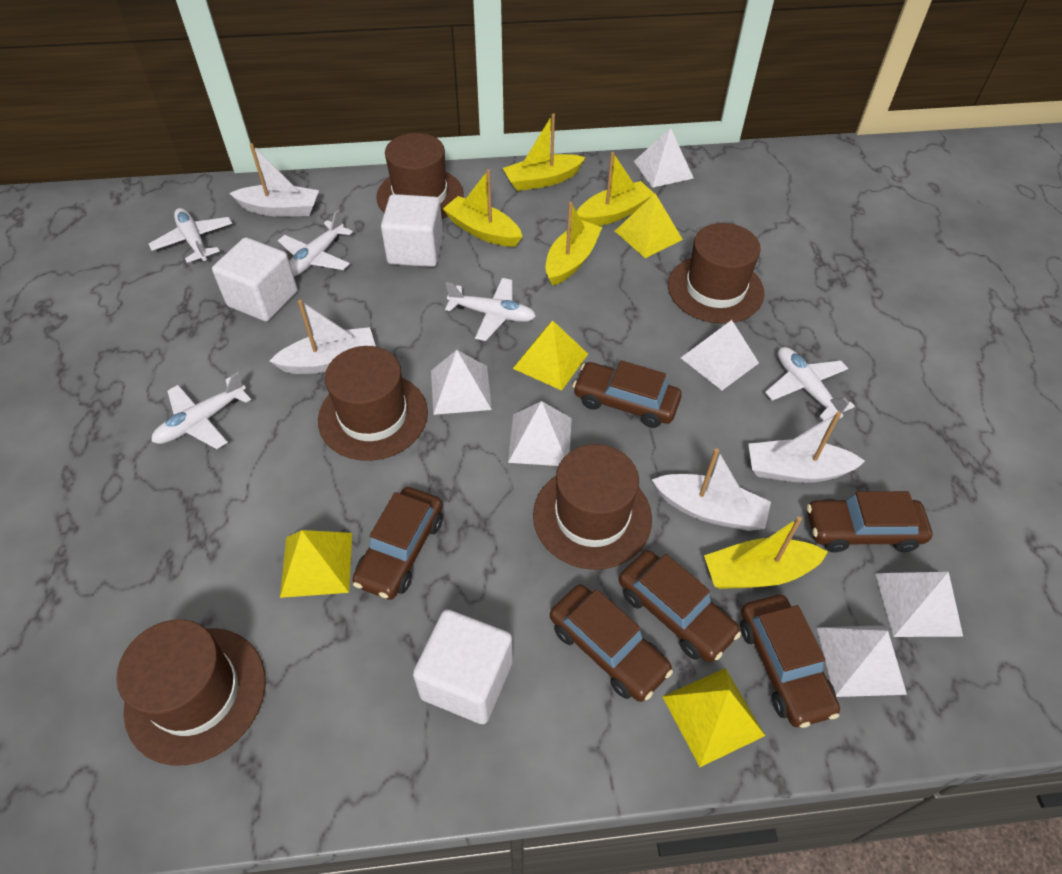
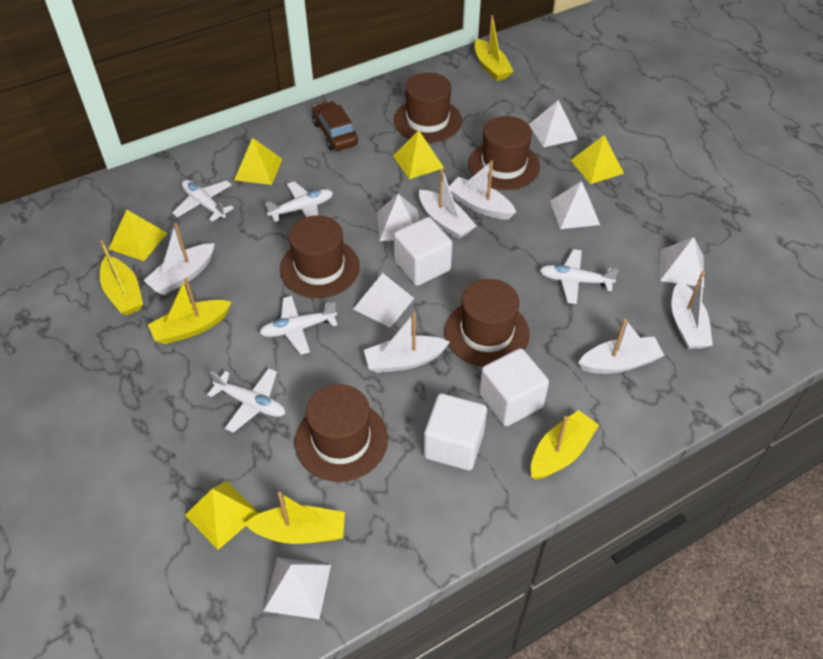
brown car: [352,487,443,600] [550,584,673,702] [573,360,682,428] [619,550,741,662] [740,595,840,728] [807,491,932,552] = 6 -> [312,101,358,151] = 1
white boat: [229,143,319,217] [270,300,376,374] [652,448,771,531] [748,411,865,483] = 4 -> [143,223,215,295] [364,313,450,373] [419,169,477,240] [449,160,516,219] [578,319,664,374] [671,271,713,349] = 6
yellow pyramid: [280,530,352,598] [513,320,588,391] [615,193,683,258] [662,668,765,767] = 4 -> [109,210,167,261] [185,481,259,550] [234,138,282,185] [393,130,444,179] [571,135,624,184] = 5

